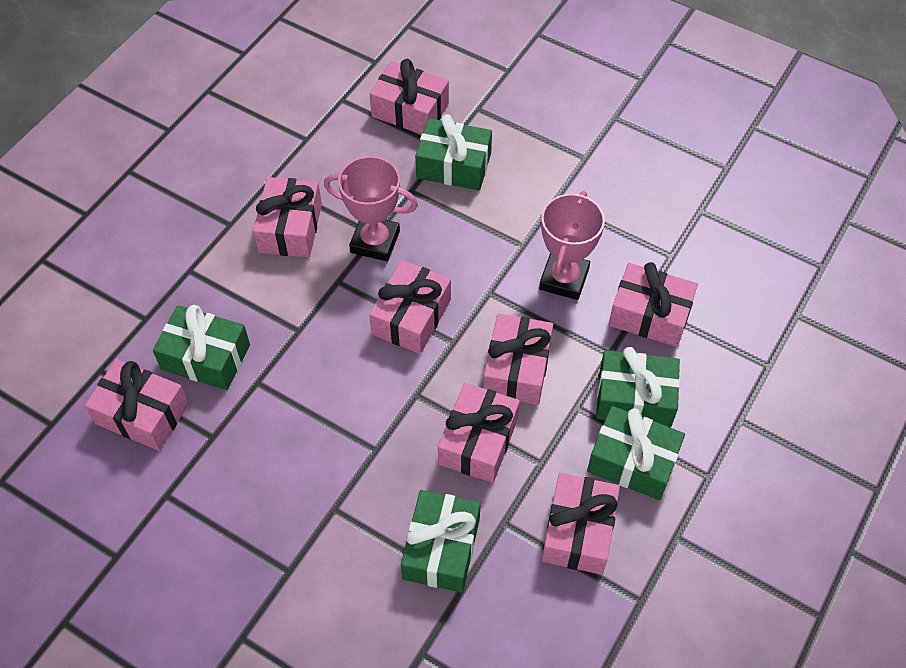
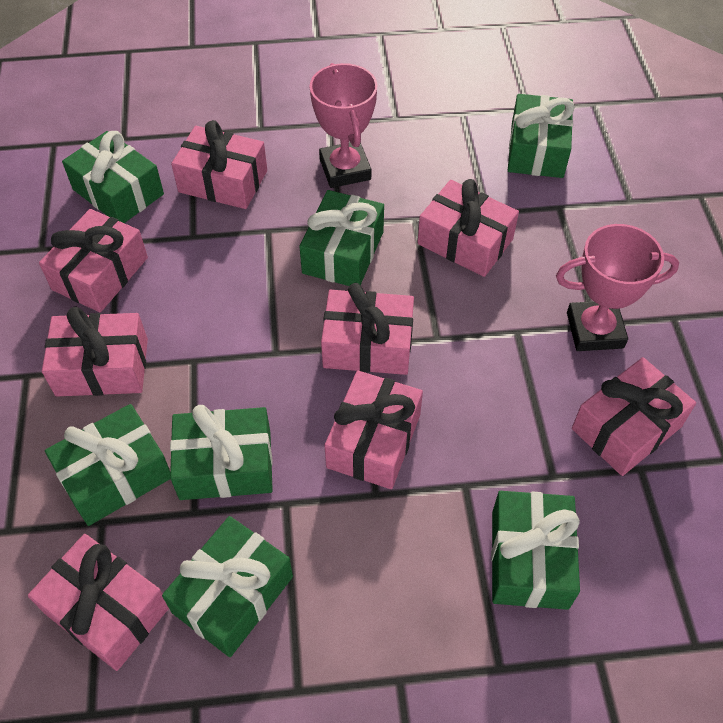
green gift: [153,305,250,390] [401,490,481,593] [415,114,492,190] [587,406,685,500] [596,347,680,428] = 5 -> [45,404,170,526] [62,131,164,223] [162,516,293,657] [170,405,273,500] [299,190,384,286] [491,491,580,610] [508,94,575,178] = 7

